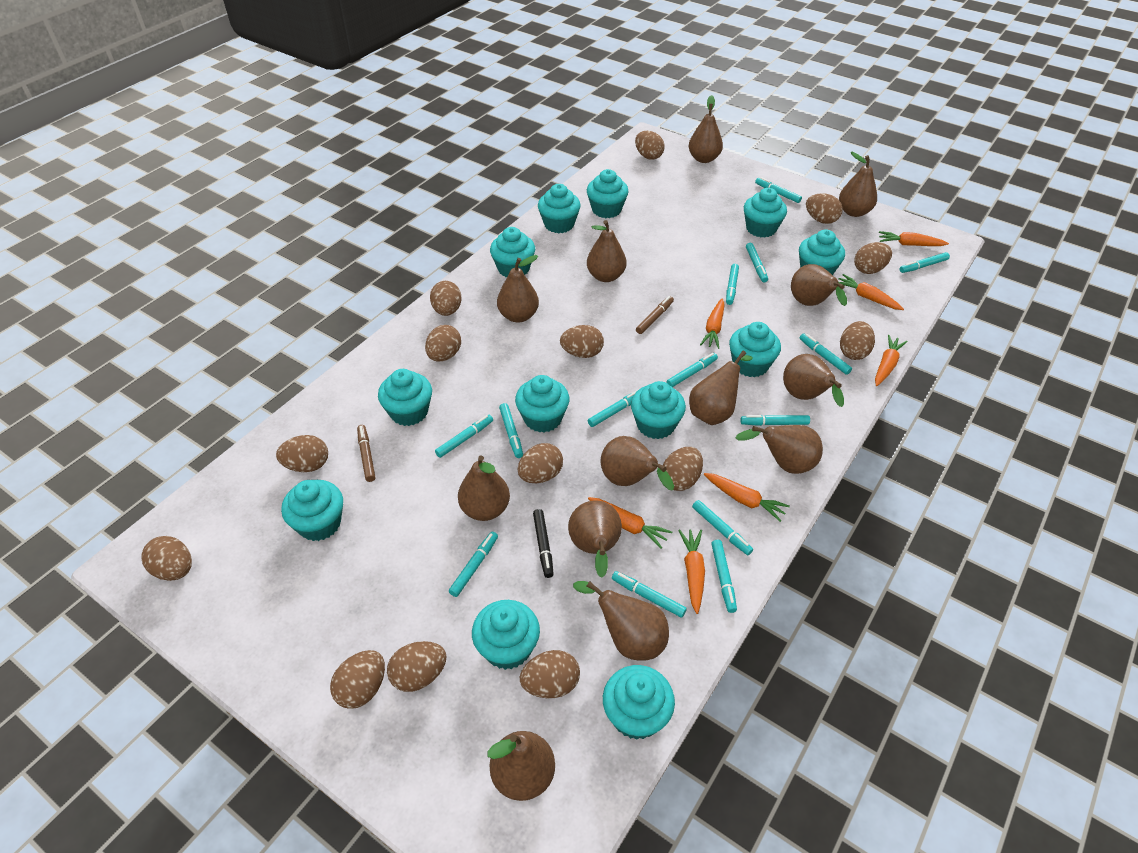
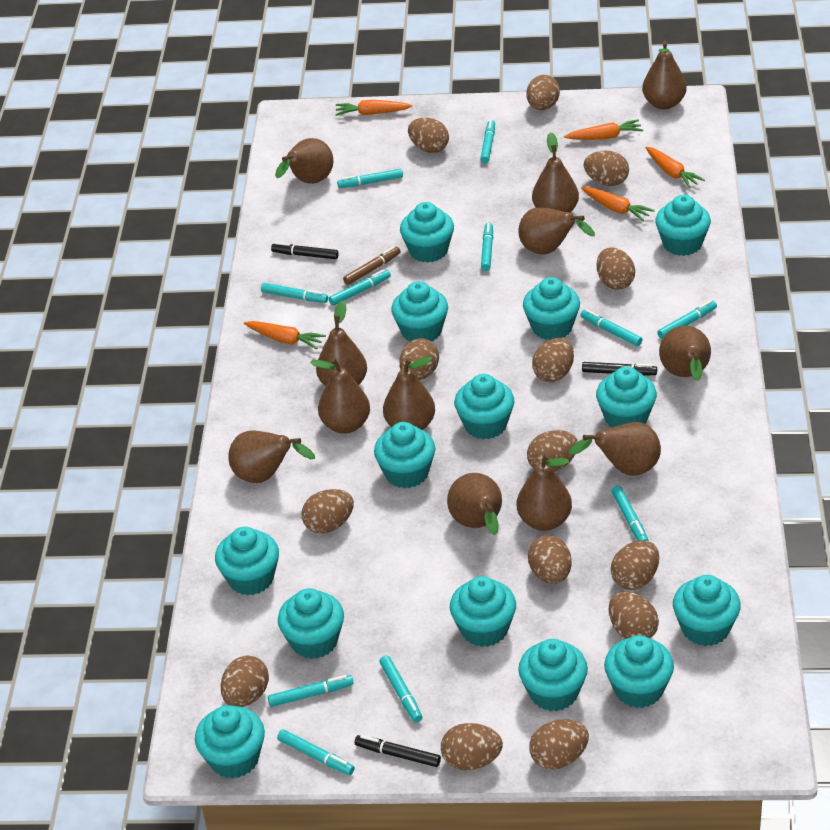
black marker: [533,509,554,578] = 1 -> [271,242,339,259] [355,735,441,767] [582,362,657,375] = 3
brown marker: [357,425,375,482] [636,296,674,334] = 2 -> [343,246,400,285] = 1
brown pear: [458,455,510,521] [488,731,555,801] [497,255,539,322] [568,500,622,578] [573,581,669,661] [587,220,626,282] [601,436,674,491] [689,95,723,163] [689,351,753,425] [736,425,823,474] [783,354,844,407] [791,264,847,306] [839,152,877,217] = 13 -> [228,431,315,483] [275,138,333,184] [310,358,370,434] [316,300,367,386] [383,357,435,430] [447,473,502,535] [517,453,572,531] [518,207,595,255] [532,132,579,213] [568,422,661,476] [642,41,687,109] [659,326,711,381] = 12
orange carrot: [588,497,672,548] [678,529,705,614] [700,298,725,349] [704,473,790,522] [839,274,904,310] [875,335,907,386] [879,231,949,246] = 7 -> [244,321,326,350] [335,100,412,116] [564,120,643,140] [581,187,655,221] [646,147,705,188] = 5
turquoise cupcake: [281,480,343,541] [378,369,432,426] [472,600,540,670] [490,227,535,277] [515,375,570,433] [538,184,581,233] [587,169,629,218] [603,665,675,740] [631,381,686,439] [729,322,781,377] [744,188,787,238] [799,230,845,275] = 12 -> [195,705,265,779] [215,527,279,596] [278,588,344,659] [374,422,435,488] [391,281,448,342] [400,202,454,263] [450,576,516,647] [454,374,515,439] [518,639,588,711] [523,277,580,340] [596,366,657,427] [604,635,674,708] [656,195,711,256] [673,575,741,646] = 14
turquoise marker: [435,415,493,458] [449,532,498,597] [499,403,523,458] [588,390,638,427] [612,571,687,618] [666,353,718,387] [692,500,753,555] [711,540,737,613] [726,264,739,305] [740,415,810,426] [746,243,768,283] [755,177,802,203] [800,333,852,375] [900,252,950,273] = 14 -> [261,283,328,303] [268,675,354,707] [277,729,355,775] [329,269,391,305] [337,169,403,188] [379,655,422,722] [480,120,495,163] [481,223,493,271] [581,309,642,346] [612,485,649,541] [657,300,717,339] = 11

